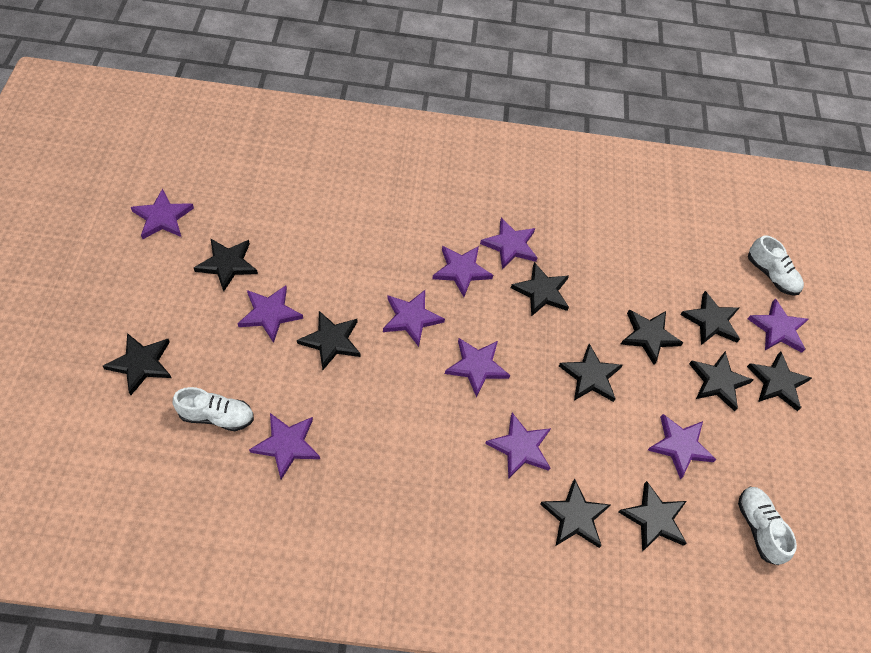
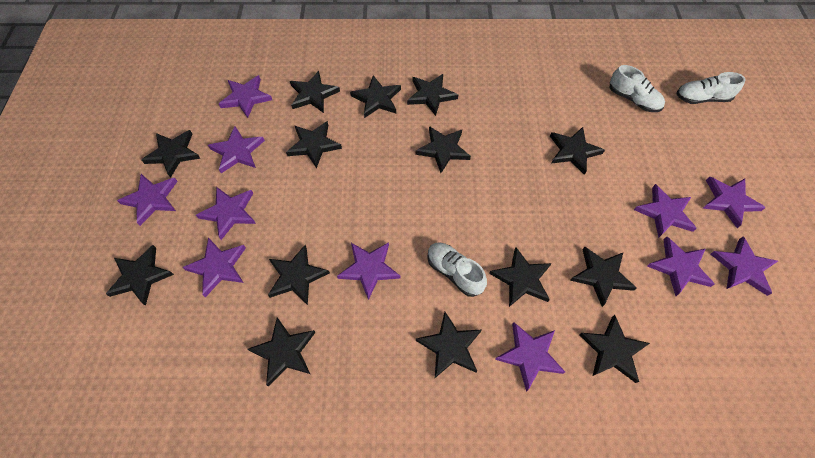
black star: [103,333,171,395] [194,238,258,291] [297,311,360,370] [511,262,569,317] [540,479,611,548] [559,344,623,402] [619,481,687,551] [621,310,683,365] [680,291,740,345] [689,351,753,411] [747,352,812,411] = 11 -> [106,245,174,306] [142,130,201,178] [248,317,316,386] [268,245,330,305] [286,121,342,168] [290,71,340,113] [350,75,401,118] [407,74,458,116] [415,126,471,173] [416,312,481,378] [489,247,552,307] [550,127,605,175] [570,247,637,307] [579,315,650,383] = 14
purple star: [131,189,194,239] [238,286,303,343] [249,413,320,479] [383,290,445,347] [432,246,493,297] [445,338,510,398] [480,218,537,269] [485,413,551,479] [648,414,717,479] [747,298,808,353] = 10 -> [117,174,178,226] [182,238,246,297] [196,187,256,240] [208,126,265,173] [219,75,272,118] [337,242,400,300] [495,322,565,392] [634,184,697,238] [647,237,715,296] [703,177,766,228] [711,236,778,296] = 11

